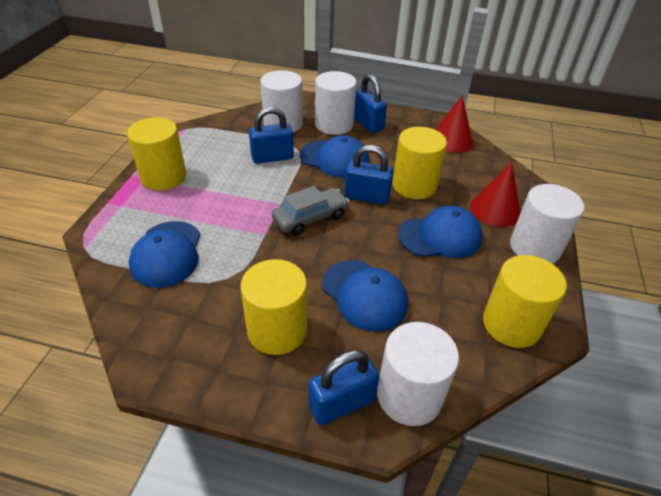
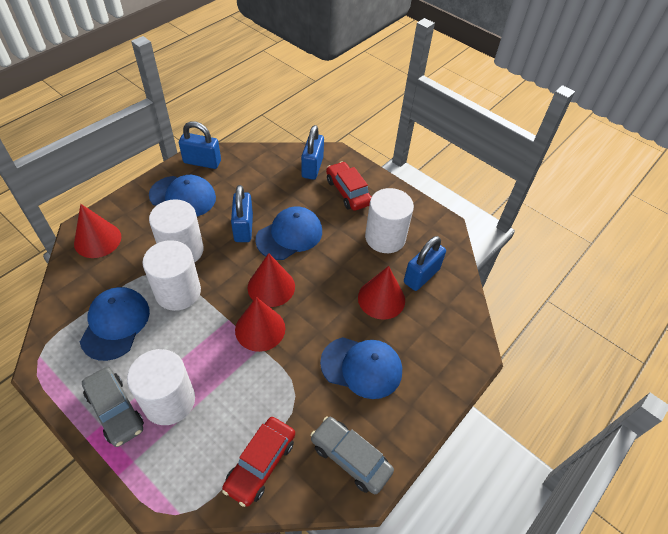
grey car: [272,186,350,236] = 1 -> [82,367,144,447] [310,416,394,494] = 2
red car: none = 0 -> [222,417,295,507] [326,162,371,211] = 2
red cone: [436,96,473,153] [470,162,521,227] = 2 -> [74,204,121,258] [235,297,285,352] [248,253,295,307] [358,266,405,320] = 4
yellow cylinder: [127,117,186,190] [241,259,307,355] [392,127,447,199] [483,255,567,348] = 4 -> none = 0

